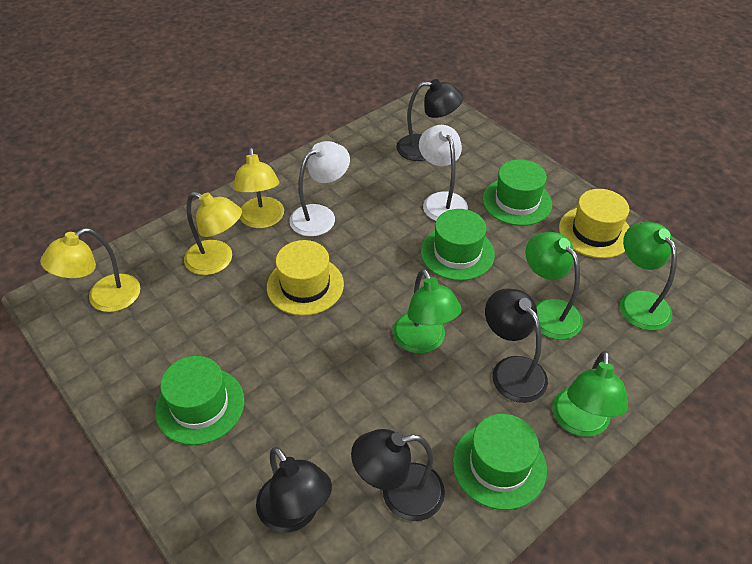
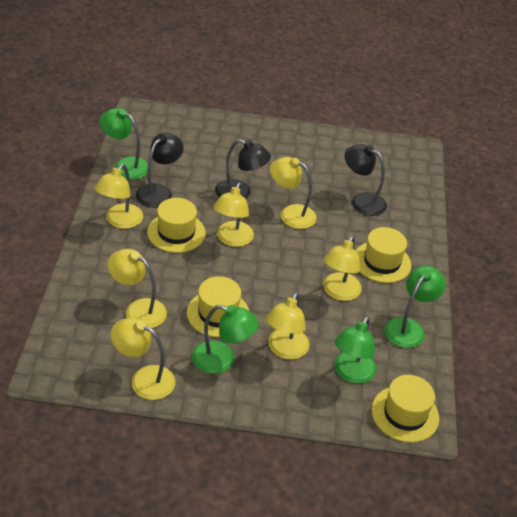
black lamp: [256,447,332,532] [351,429,445,521] [396,79,463,161] [485,288,548,403] = 4 -> [136,132,184,208] [215,139,271,199] [344,144,387,216] = 3
green hat: [155,356,245,445] [421,209,495,281] [453,414,547,510] [483,159,552,226] = 4 -> none = 0
white lamp: [289,141,350,237] [419,125,468,221] = 2 -> none = 0
yellow hat: [267,240,344,316] [559,189,630,258] = 2 -> [147,198,206,253] [187,276,249,337] [356,227,411,283] [372,375,439,443] = 4
yellow lamp: [40,228,140,312] [184,192,242,275] [233,148,284,229] = 3 -> [94,164,143,229] [107,249,167,328] [111,317,175,400] [213,182,254,247] [266,292,309,360] [270,157,316,229] [323,236,362,301] = 7

